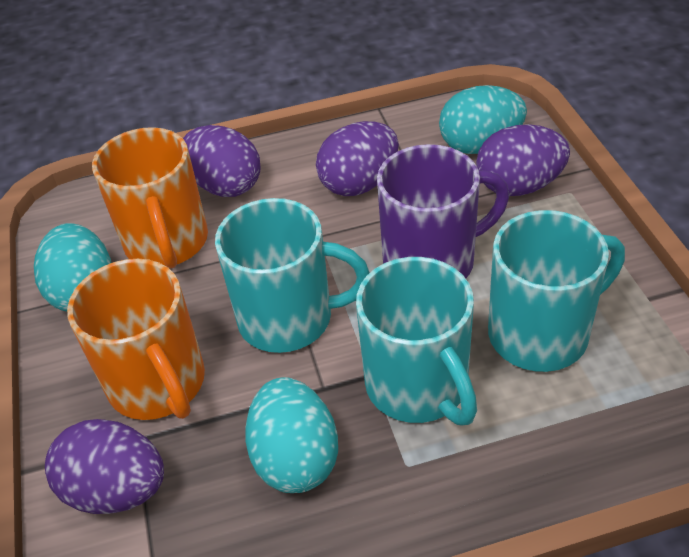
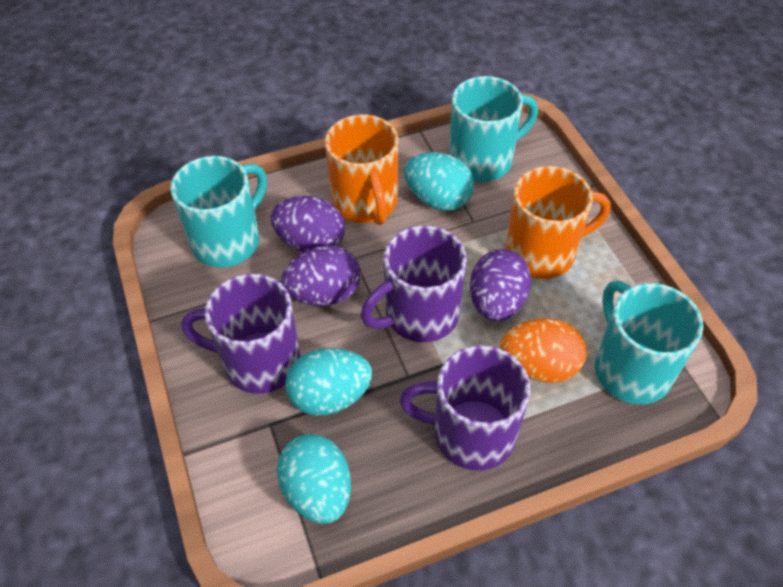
orange egg: none = 0 -> [500,318,587,383] = 1
purple egg: [45,419,164,514] [183,125,261,197] [316,121,399,196] [476,124,570,196] = 4 -> [271,196,345,252] [281,245,361,306] [470,249,532,321] = 3
purple mug: [377,144,509,278] = 1 -> [181,274,301,394] [361,225,467,342] [399,345,530,470] = 3

